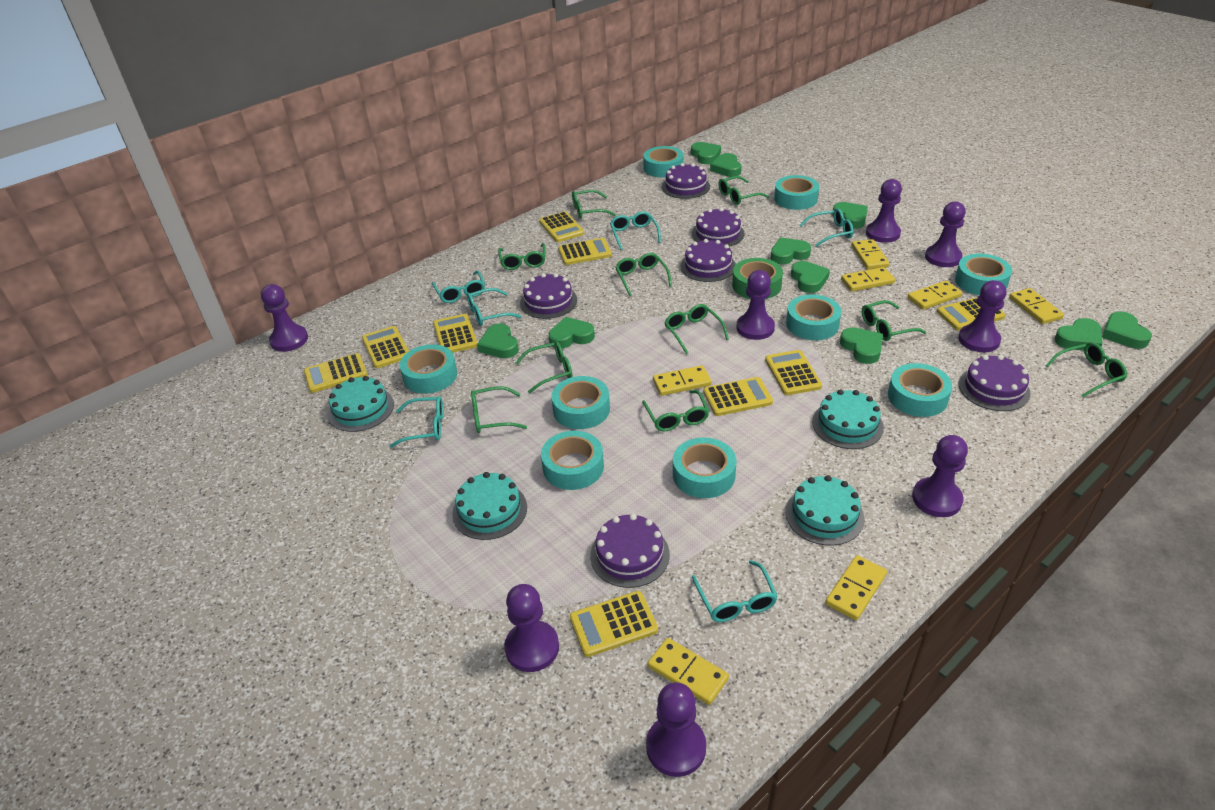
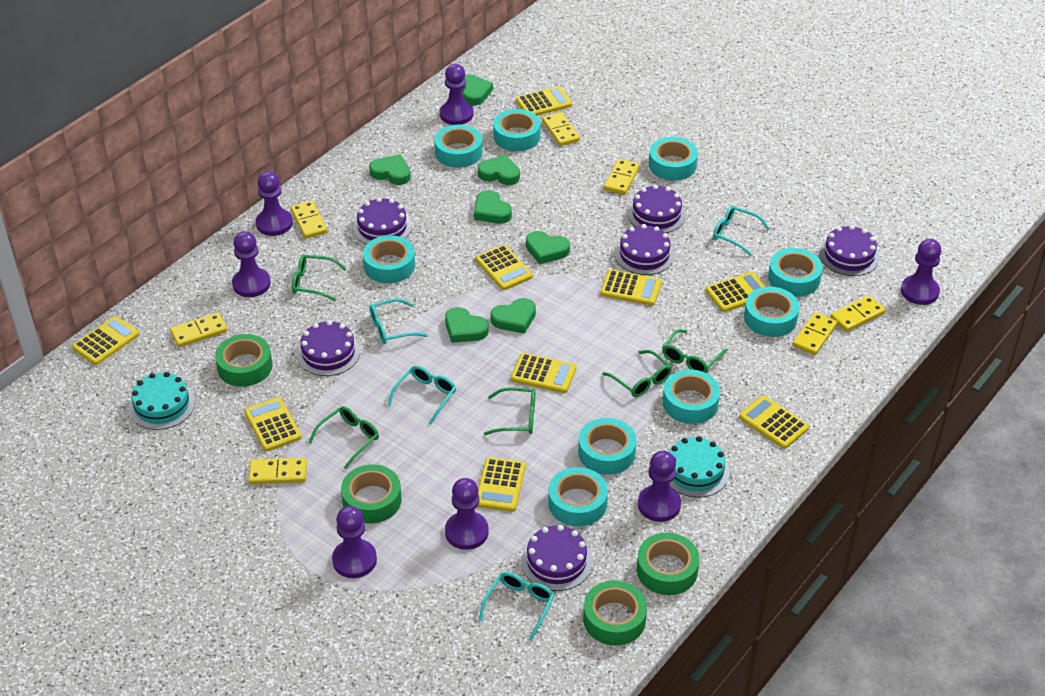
green glasses: [471,386,527,433] [498,243,546,270] [515,341,572,393] [572,190,616,219] [615,253,672,296] [642,390,709,432] [664,304,729,354] [718,176,769,205] [862,300,926,341] [1046,342,1127,397] = 10 -> [292,255,347,301] [308,406,379,469] [484,387,535,435] [603,350,672,397] [662,329,728,373] = 5
green heart: [477,323,519,358] [549,317,595,348] [691,142,721,164] [710,153,741,177] [771,237,811,265] [791,261,830,293] [832,202,868,229] [840,327,883,364] [1054,318,1103,351] [1102,311,1152,349] = 10 -> [369,154,411,185] [445,307,489,343] [462,74,493,106] [474,190,512,224] [478,155,520,185] [491,298,536,334] [526,231,570,264] = 7
green tape: [732,258,783,299] = 1 -> [215,334,272,387] [341,464,402,523] [583,581,647,645] [637,533,699,595] = 4
purple pawn: [261,284,308,352] [504,584,559,672] [646,682,706,777] [736,270,775,340] [866,179,902,243] [912,435,968,517] [925,201,966,267] [958,280,1006,352] = 8 -> [232,231,271,297] [256,171,293,236] [332,506,377,578] [440,64,473,125] [445,478,489,550] [638,451,681,522] [901,239,941,305] = 7
turquoise cake: [328,376,394,432] [452,472,527,540] [785,475,865,546] [812,389,884,449] = 4 -> [129,372,195,430] [669,436,729,498] = 2
turquoise glasses: [390,396,443,448] [432,271,485,303] [467,288,522,326] [610,211,661,250] [692,560,778,622] [800,208,853,247] = 6 -> [369,298,428,344] [388,366,456,424] [479,572,554,641] [713,205,770,256] = 4

